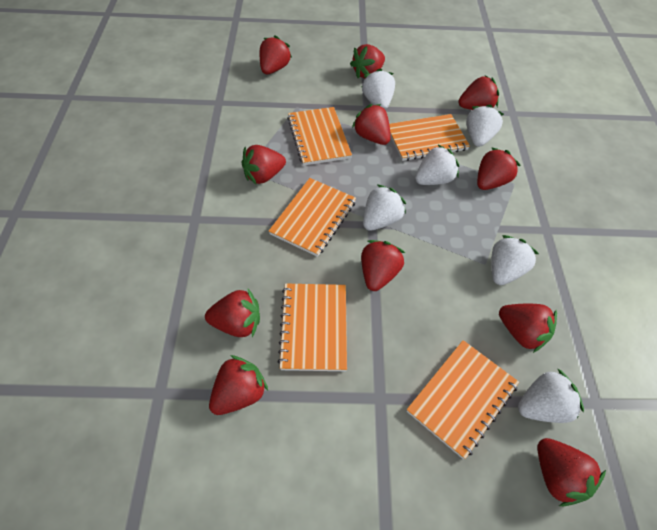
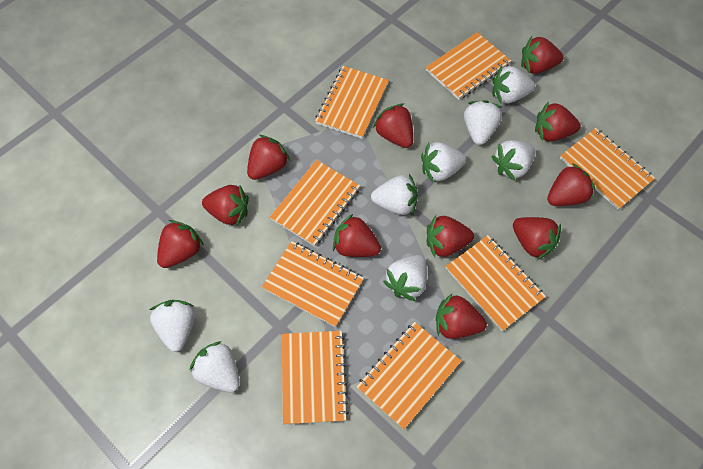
orange notebook: [269,178,356,257] [277,283,347,371] [287,107,352,166] [389,114,470,161] [407,340,519,459] = 5 -> [262,241,364,327] [270,160,360,246] [282,331,349,424] [315,66,389,139] [357,322,461,429] [426,32,511,100] [446,235,546,331] [560,128,655,210] = 8
white strawberry: [362,68,395,109] [363,184,406,231] [415,144,459,185] [466,104,504,147] [491,235,539,285] [518,368,584,423] = 6 -> [150,300,195,352] [189,341,240,393] [371,174,418,216] [383,255,427,301] [421,142,466,182] [464,100,503,145] [491,140,535,181] [492,65,535,104] = 8

